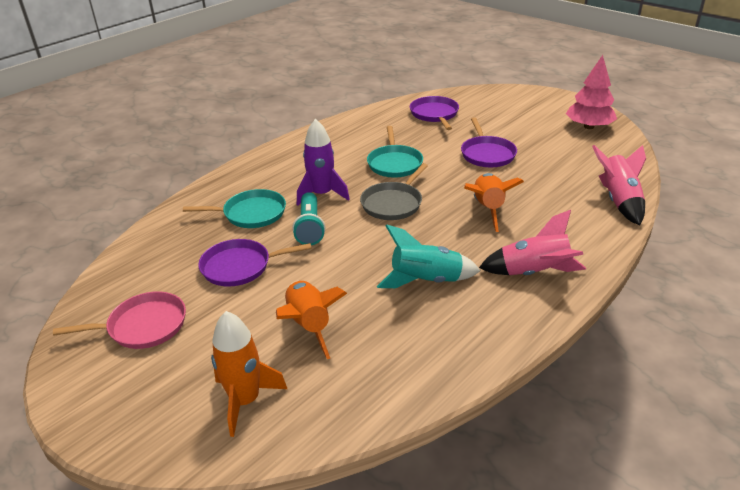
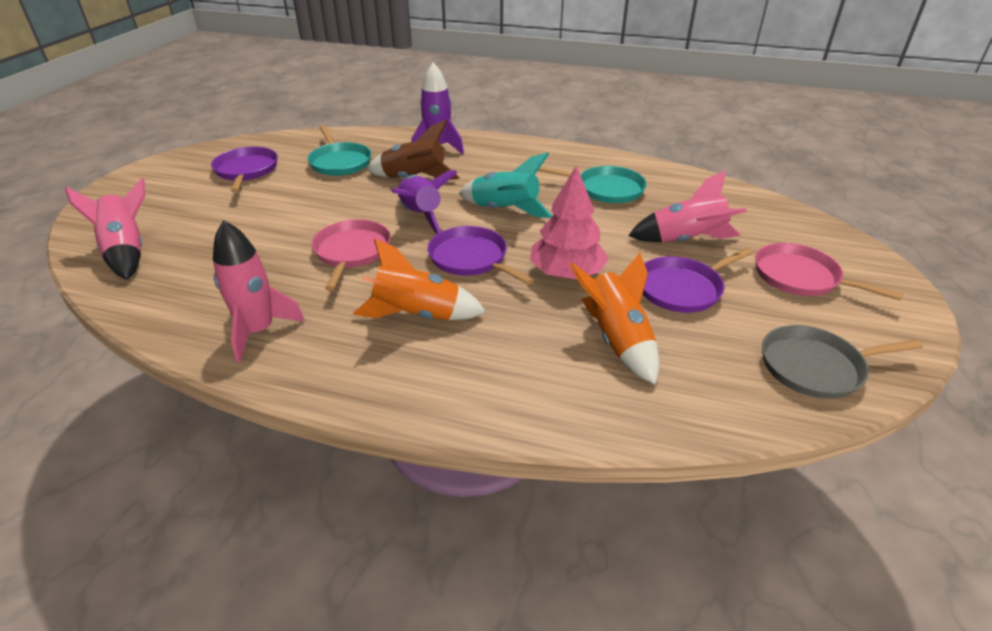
brown rocket: none = 0 -> [367,120,460,180] = 1
orange rocket: [211,311,287,437] [276,281,347,359] [464,173,524,232] = 3 -> [353,239,486,320] [569,253,659,385] = 2
pink pan: [53,291,186,349] = 1 -> [312,219,391,291] [755,243,903,300] = 2
pink rocket: [479,210,586,275] [592,145,646,225] = 2 -> [65,178,145,280] [213,220,305,363] [628,170,747,242] = 3
purple rocket: [297,119,350,206] = 1 -> [392,170,458,234] [411,62,464,154] = 2
turquoise flashlight: [292,192,325,245] = 1 -> none = 0

